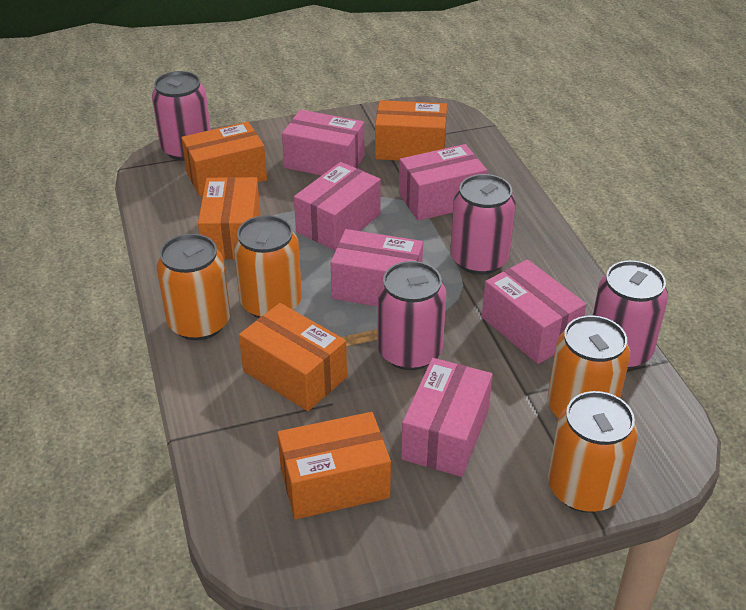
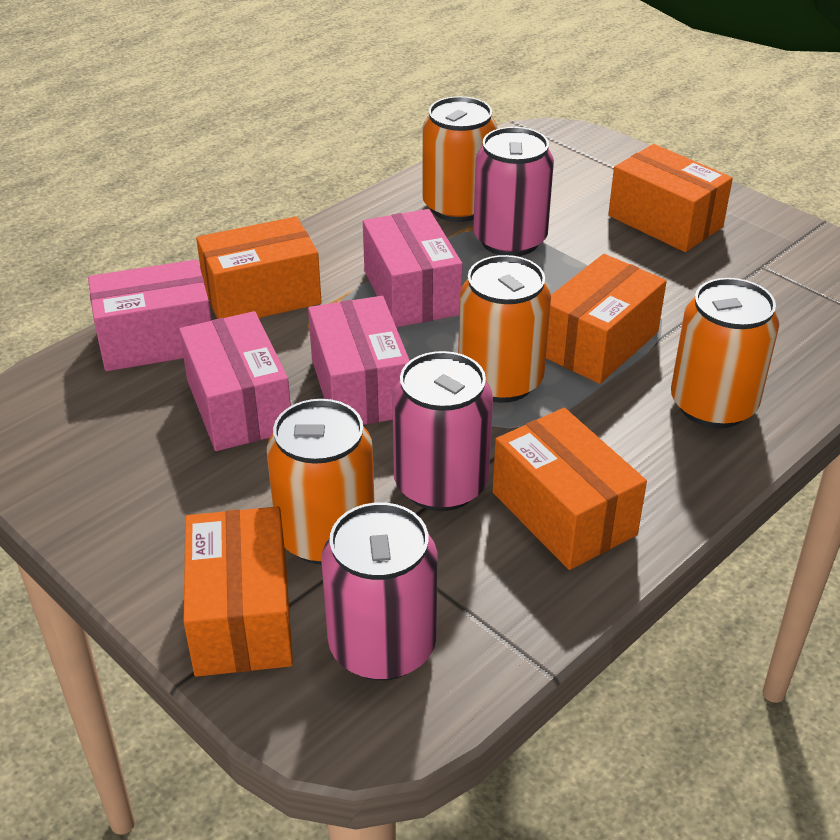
pink box: [282,110,364,176] [294,162,381,251] [330,229,423,306] [399,144,487,221] [401,358,493,477] [482,259,586,364] = 6 -> [88,259,211,371] [179,311,291,451] [308,296,410,425] [363,209,463,327] = 4
pink can: [152,71,211,161] [377,261,446,370] [450,174,516,275] [593,260,668,369] = 4 -> [321,502,438,681] [392,351,493,511] [473,127,554,256] = 3

